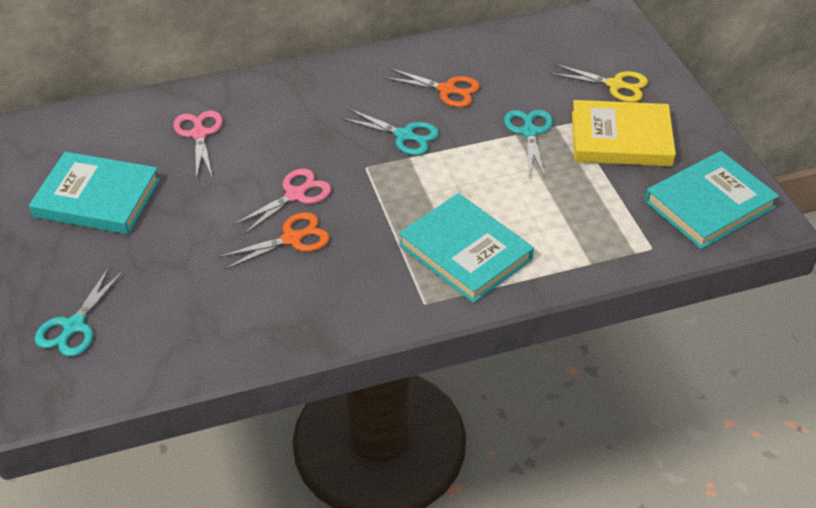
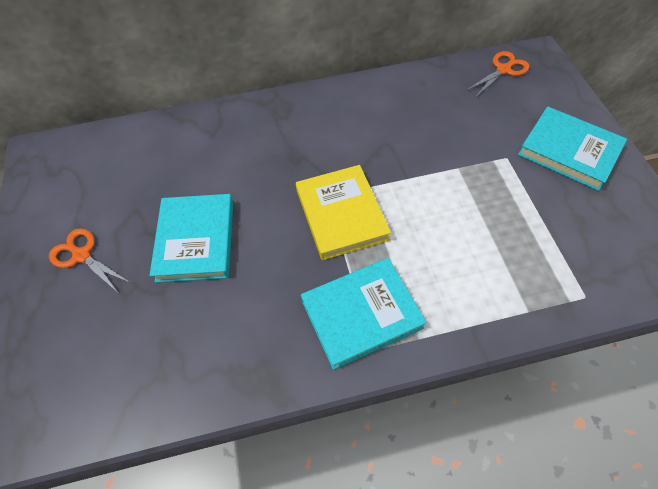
pink scissors: [173,110,223,180] [233,168,331,235] = 2 -> none = 0
turquoise scissors: [35,267,124,357] [341,108,439,155] [504,110,553,177] = 3 -> none = 0
yellow scissors: [550,64,648,102] = 1 -> none = 0

